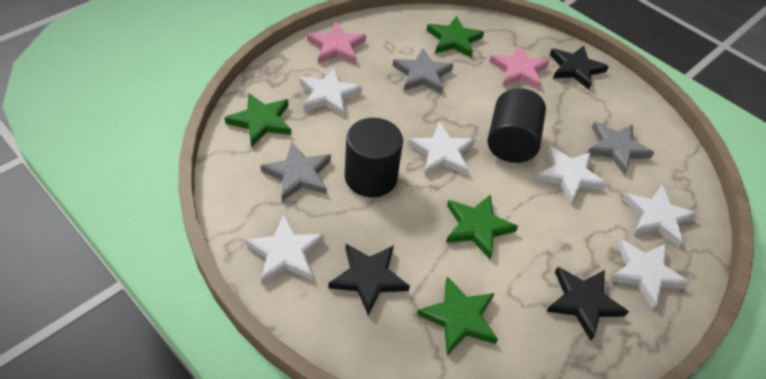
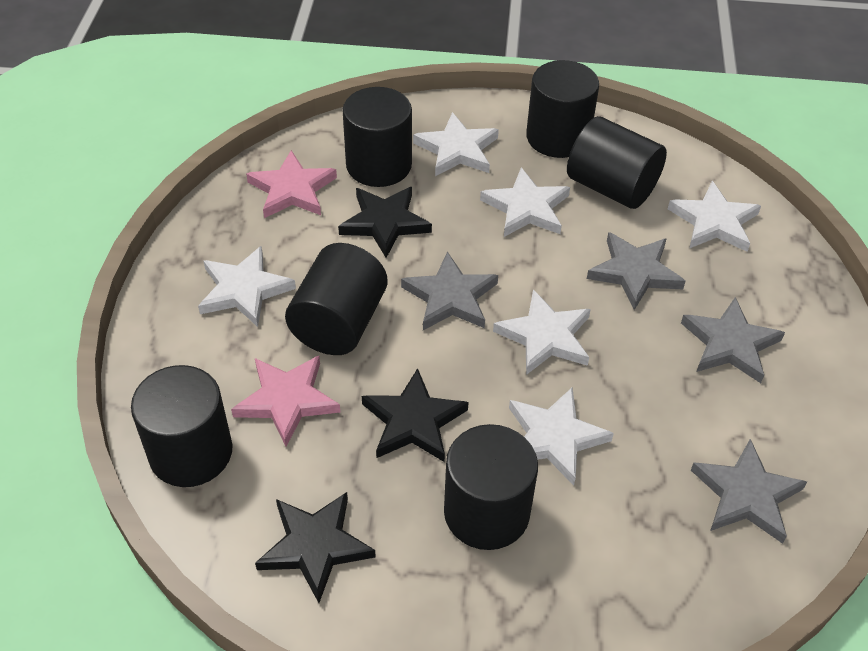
black cylinder: [345,118,403,197] [487,88,546,163] = 2 -> [131,365,233,487] [285,243,388,355] [343,87,412,187] [444,424,538,550] [526,60,599,158] [567,116,667,209] = 6
green star: [224,93,291,147] [417,276,498,355] [427,16,484,58] [446,194,518,259] = 4 -> none = 0
grey star: [261,141,331,202] [393,49,453,94] [588,122,654,174] = 3 -> [401,251,498,330] [587,232,686,310] [681,297,785,383] [691,439,807,544] = 4

